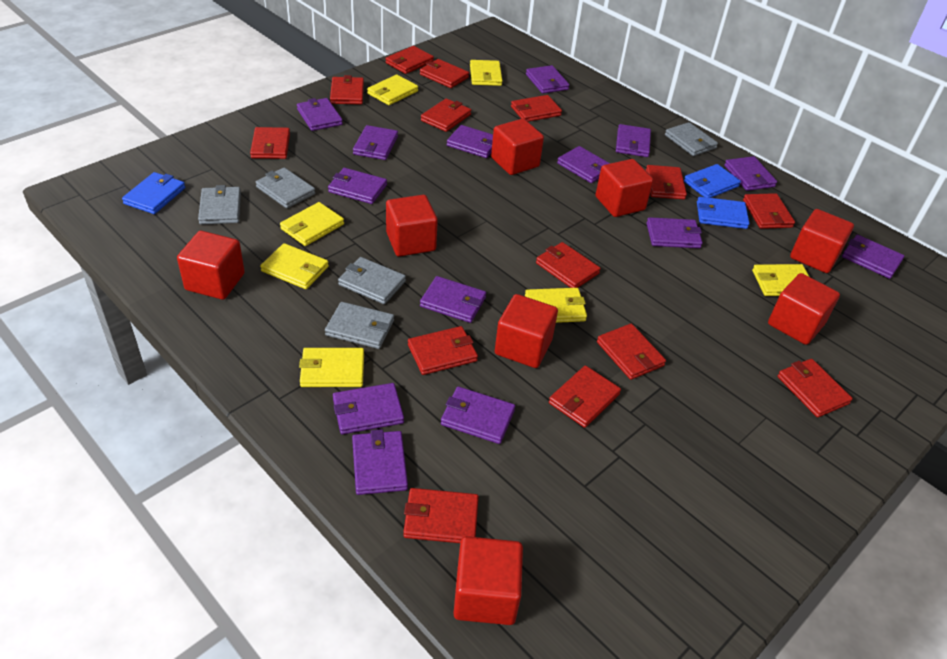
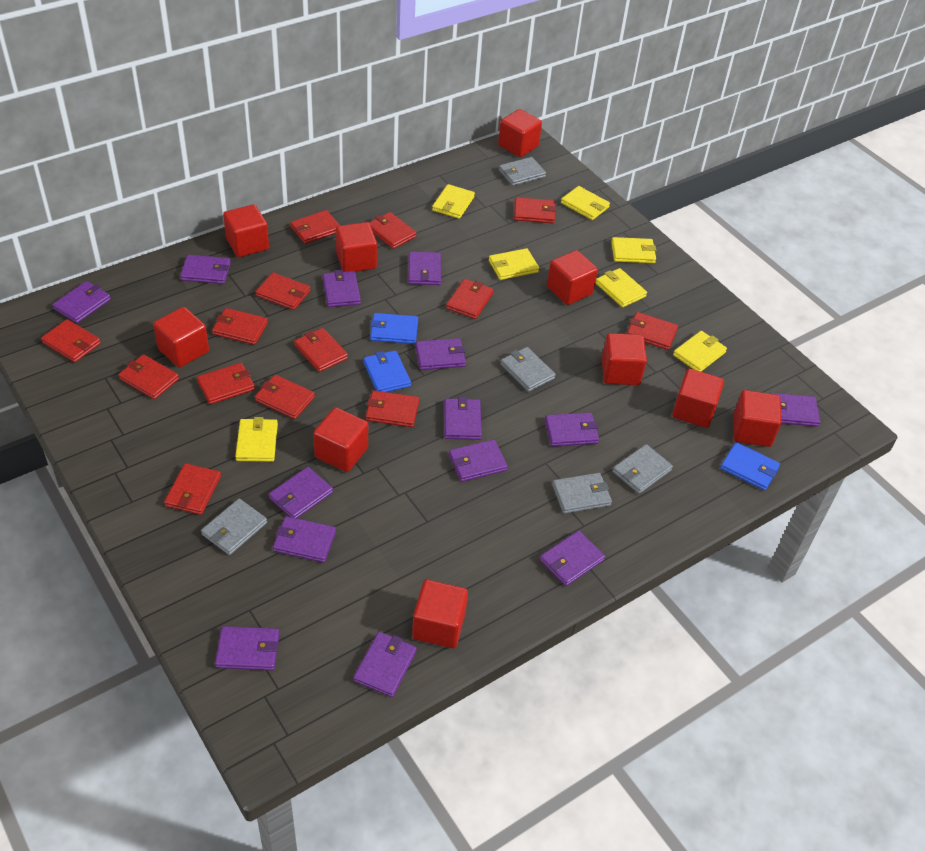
red cube: [177,231,245,300] [386,195,438,257] [453,536,523,625] [491,119,544,175] [495,294,558,368] [595,159,653,217] [768,273,840,345] [790,209,854,273] = 8 -> [153,307,209,368] [223,204,269,257] [313,407,368,472] [336,222,377,272] [412,580,468,648] [498,109,542,157] [547,250,598,305] [602,333,647,385] [672,368,724,428] [733,390,782,447] = 10

